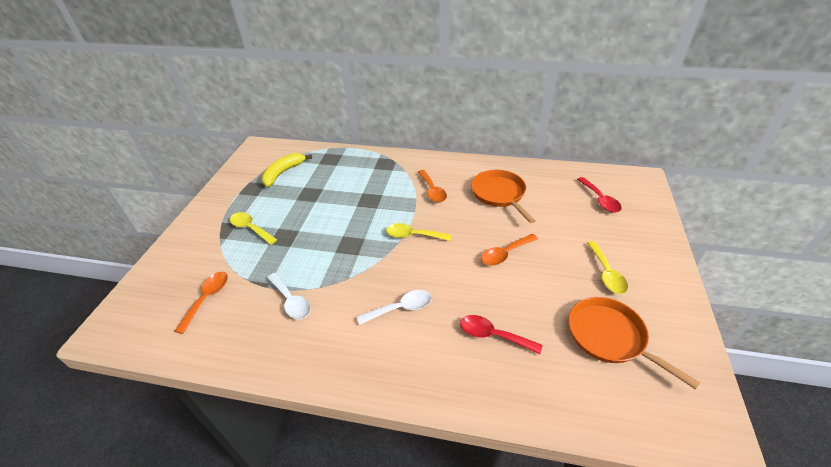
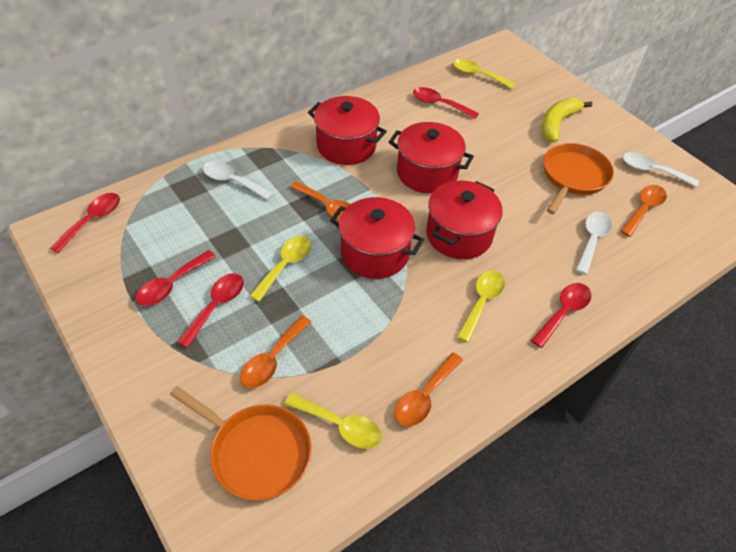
orange spoon: [174,272,228,334] [418,170,447,203] [481,234,538,266] = 3 -> [240,316,311,388] [290,181,350,221] [395,353,463,427] [620,185,667,237] = 4
red pot: none = 0 -> [308,96,387,165] [330,197,424,279] [389,122,474,194] [426,180,503,259] = 4
red spoon: [460,315,543,354] [577,177,622,213] = 2 -> [50,193,120,253] [136,250,216,306] [178,273,244,348] [413,87,479,119] [531,283,591,348] = 5
white spoon: [267,273,311,319] [357,290,432,325] = 2 -> [203,161,274,200] [576,212,612,275] [623,152,699,187] = 3
yellow spoon: [230,212,277,245] [386,223,452,241] [587,241,628,294] = 3 -> [249,236,311,302] [284,393,382,449] [453,59,516,89] [457,270,505,343] = 4

